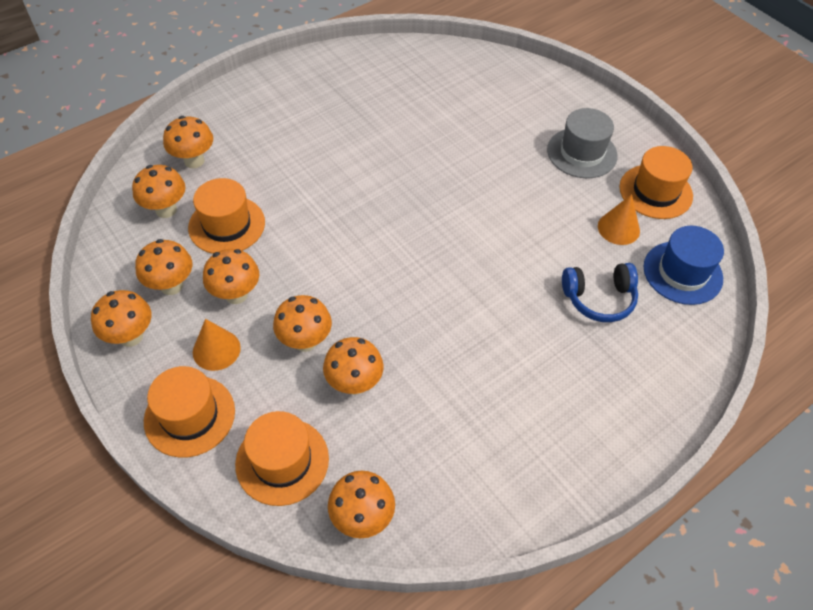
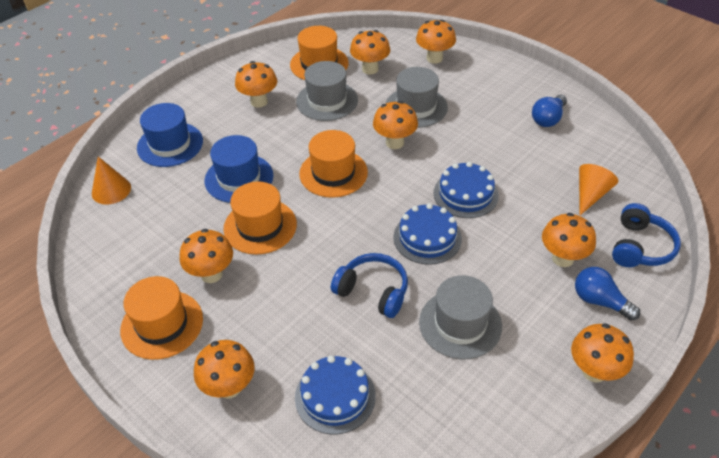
blue cake: none = 0 -> [295,355,376,434] [393,203,462,265] [434,162,499,218] = 3
blue hat: [643,226,724,305] = 1 -> [137,103,203,167] [205,135,273,203] = 2
blue headphones: [562,263,638,322] = 1 -> [331,253,408,318] [612,203,681,267] = 2
blue light bulb: none = 0 -> [532,95,567,127] [575,267,640,321] = 2
grey hat: [547,108,618,178] = 1 -> [296,61,358,121] [385,67,448,128] [419,275,502,360] = 3

